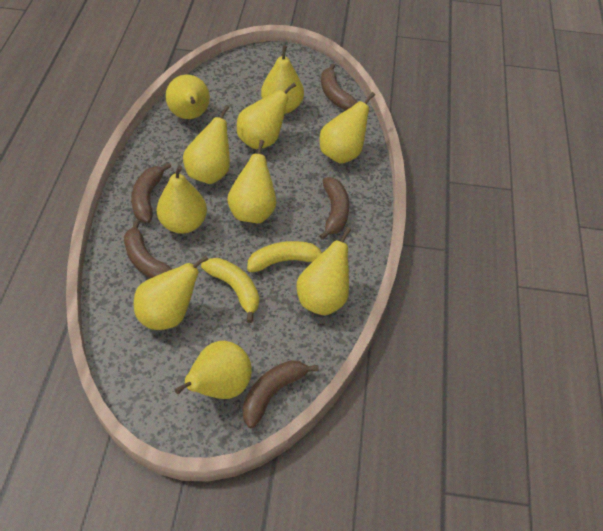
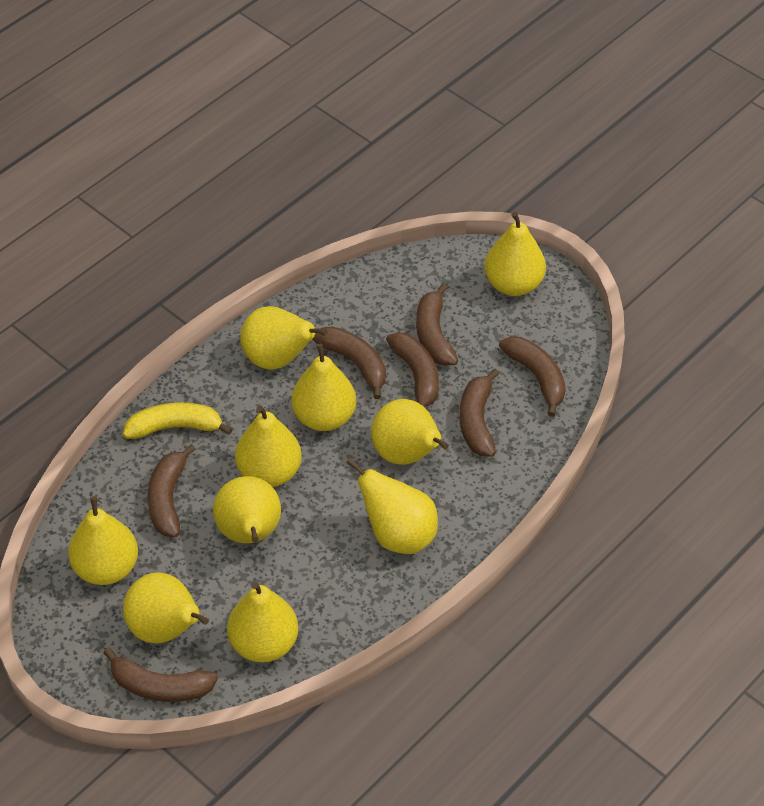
brown banana: [124,220,172,278] [131,162,171,223] [242,360,319,428] [319,177,349,240] [321,64,357,110] = 5 -> [103,647,218,702] [147,444,196,537] [312,327,386,399] [386,332,439,407] [416,283,458,366] [459,369,499,457] [499,336,566,417] = 7
yellow banana: [201,258,259,323] [247,241,322,272] = 2 -> [123,402,232,439] = 1

